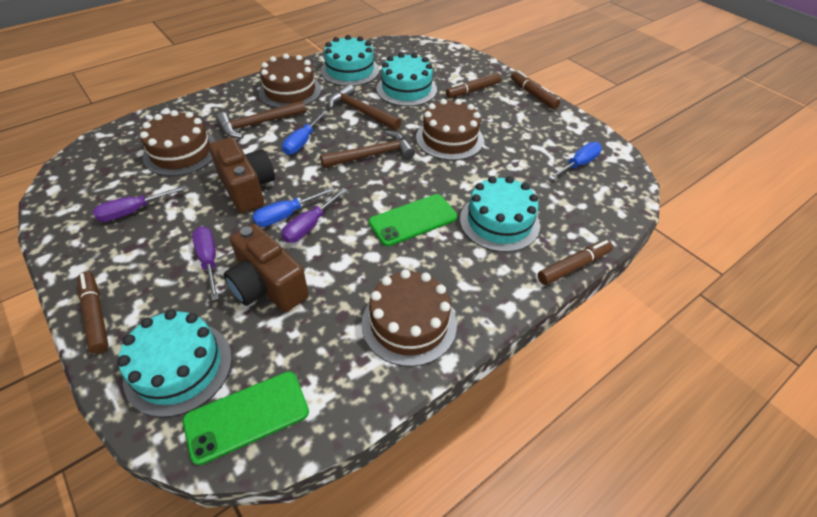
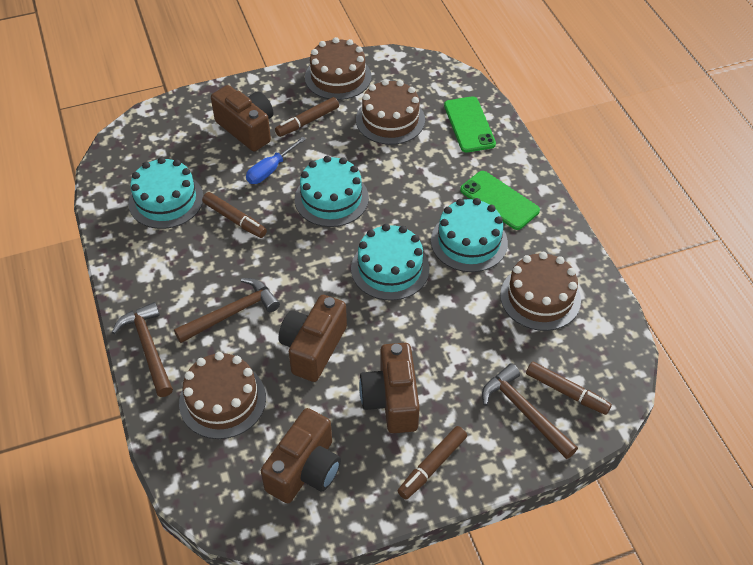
blue screwdriver: [252,187,335,227] [282,110,328,155] [549,142,602,180] = 3 -> [246,136,306,184] = 1
brown camera: [209,137,275,213] [224,224,309,312] = 2 -> [211,85,273,151] [261,408,341,504] [279,295,347,382] [359,343,420,433] = 4
purple screwdriver: [93,185,187,222] [192,226,219,301] [281,188,348,243] = 3 -> none = 0

